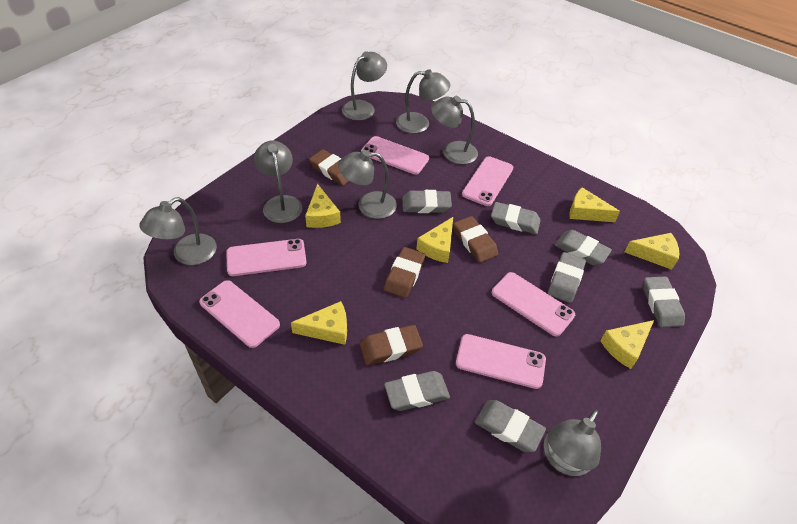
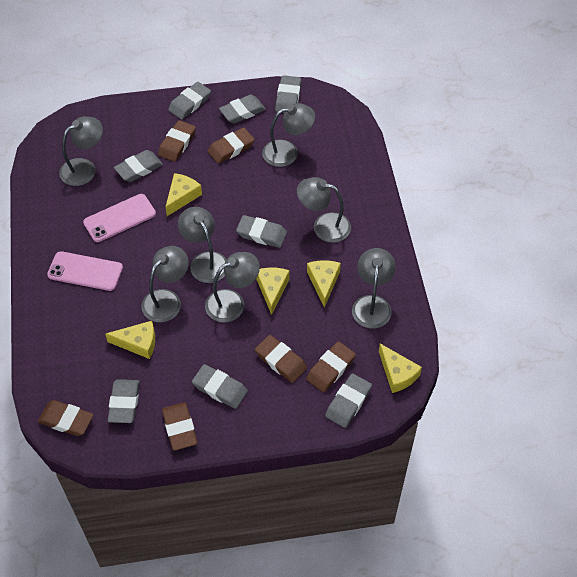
brown eraser: [309,149,349,185] [360,325,423,365] [384,247,425,298] [453,216,498,263] = 4 -> [38,400,94,436] [158,120,196,162] [162,402,198,451] [208,127,255,164] [255,335,307,383] [306,341,356,392] = 6
grey eraser: [384,371,450,411] [402,190,452,213] [475,400,546,452] [491,202,541,234] [548,252,586,303] [555,230,612,265] [643,276,685,327] = 7 -> [108,379,140,423] [114,150,163,182] [168,82,211,119] [192,364,248,409] [219,95,266,123] [236,215,287,248] [275,75,301,113] [325,373,372,428] = 8
pink phone: [199,280,280,348] [226,239,307,276] [361,136,429,174] [456,334,546,389] [462,156,513,206] [492,272,575,337] = 6 -> [47,251,123,291] [83,194,156,242] = 2
yellow cheese: [291,301,347,345] [305,183,341,228] [416,217,453,263] [569,187,620,222] [600,320,654,369] [624,233,679,270] = 6 -> [105,321,155,359] [165,173,202,216] [256,268,290,315] [307,260,341,308] [379,344,422,393] = 5

